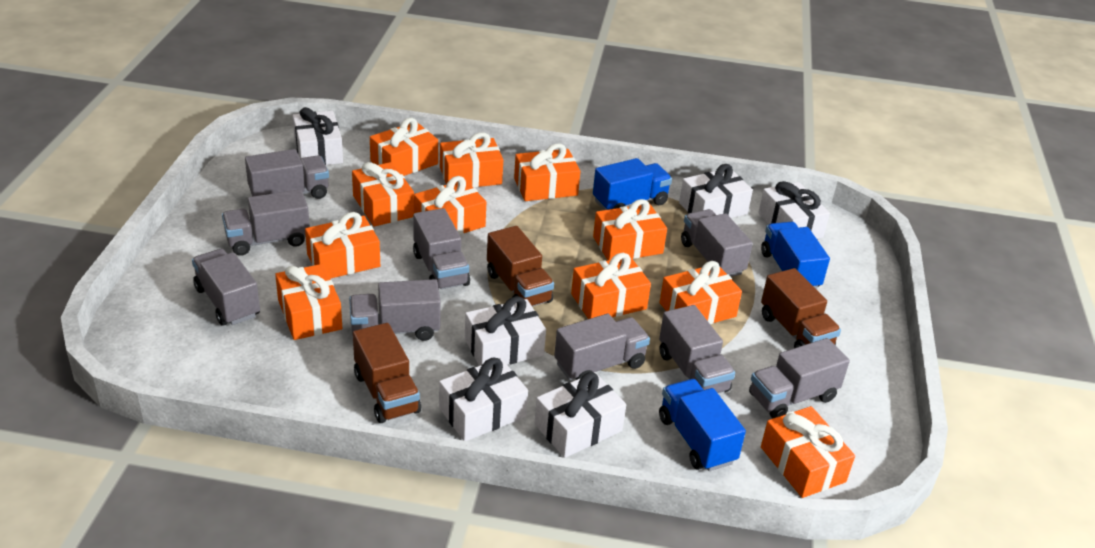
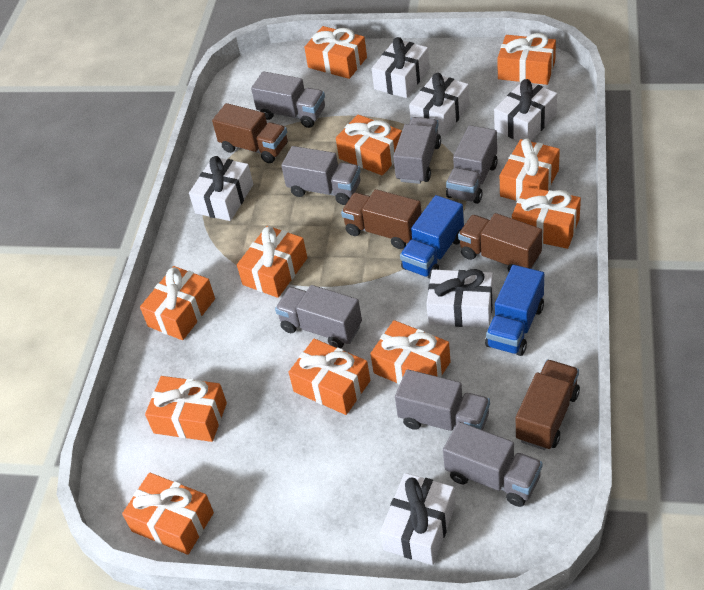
blue truck: [593,158,672,210] [659,379,746,471] [761,222,830,289] = 3 -> [400,195,464,279] [485,265,544,356] = 2
brown truck: [353,323,421,423] [487,226,554,307] [761,268,841,348] = 3 -> [212,103,288,163] [341,189,422,249] [458,213,542,271] [516,360,580,450] = 4
grey truck: [192,249,260,326] [222,190,310,256] [245,149,329,199] [349,279,441,341] [413,208,470,289] [554,314,650,380] [659,305,735,393] [681,209,753,277] [749,338,850,419] = 9 -> [251,71,325,128] [275,285,362,348] [281,146,361,205] [393,117,441,184] [395,369,490,431] [443,422,543,507] [446,125,498,204] = 7

